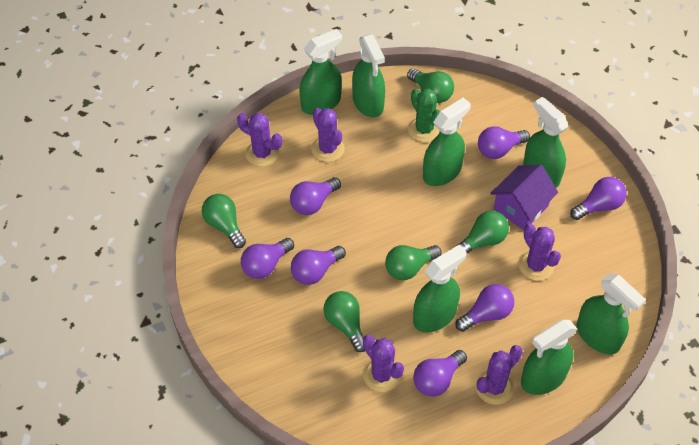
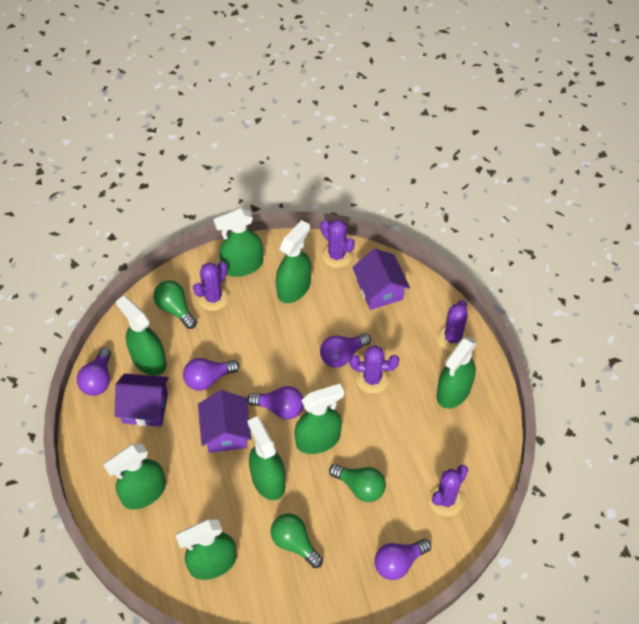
green cactus: [408,88,440,142] = 1 -> none = 0
green light bulb: [202,194,246,248] [323,291,365,352] [385,245,442,280] [407,68,454,103] [455,211,509,255] = 5 -> [153,280,197,329] [271,513,323,568] [329,464,386,502] = 3
green spray bottle: [299,29,342,115] [352,34,385,118] [413,245,467,333] [423,98,471,186] [521,320,577,395] [523,97,568,188] [577,273,646,354] = 7 -> [103,444,166,510] [116,296,167,376] [175,519,237,580] [214,208,263,277] [247,416,286,500] [276,220,311,303] [294,384,344,454] [437,337,477,409] = 8
purple house: [490,165,558,230] = 1 -> [115,374,169,427] [198,390,251,453] [352,249,410,310] = 3
purple light bulb: [241,238,294,279] [290,177,341,215] [291,246,346,285] [413,350,467,397] [455,284,514,332] [478,126,530,159] [570,177,627,220] = 7 -> [77,347,111,396] [183,358,240,391] [247,386,304,419] [320,333,371,368] [374,539,431,580] = 5

